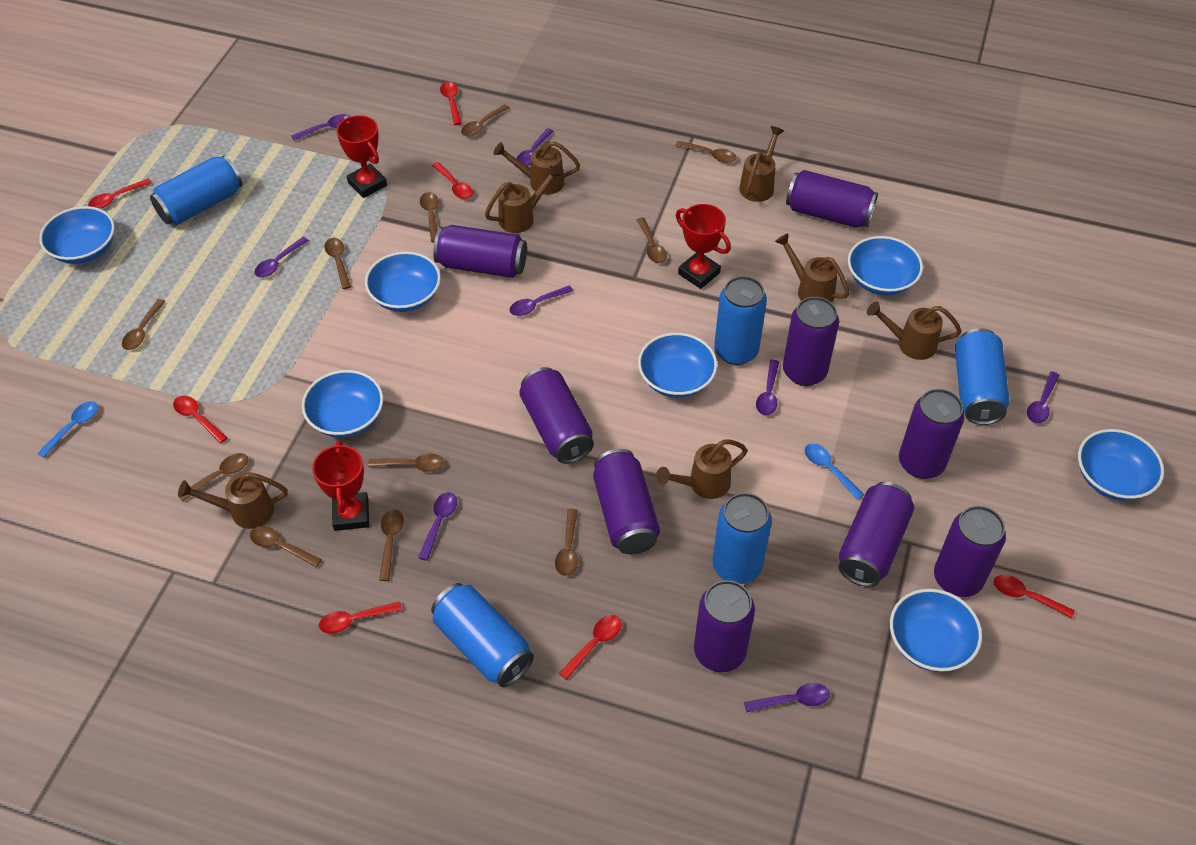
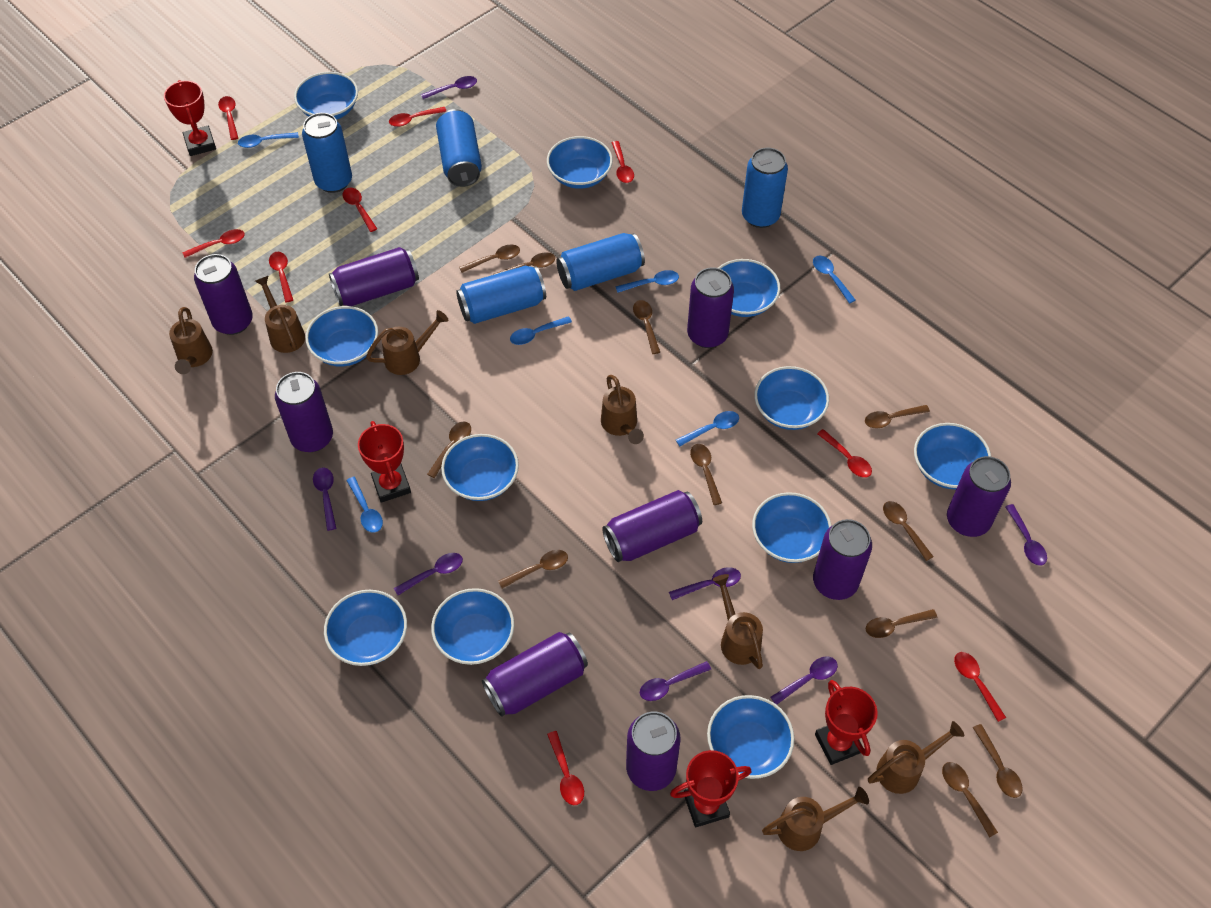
blue bowl: [39,206,115,264] [302,370,383,437] [365,252,441,312] [638,333,717,398] [848,236,923,295] [890,589,982,672] [1078,429,1164,501] = 7 -> [294,72,358,120] [305,306,378,366] [324,590,407,666] [431,588,514,665] [441,434,519,501] [547,136,613,189] [707,695,794,779] [718,259,780,317] [752,492,832,563] [754,366,829,430] [914,423,991,489] = 11
blue spoon: [37,401,98,458] [805,444,864,500] = 2 -> [238,132,299,148] [346,477,383,533] [510,316,572,345] [615,270,679,293] [676,411,739,446] [813,256,856,304] = 6
purple spoon: [255,237,309,277] [291,114,351,141] [418,492,457,561] [509,285,573,316] [516,128,553,166] [744,683,830,713] [756,360,779,415] [1027,371,1059,423] = 8 -> [313,468,336,531] [394,553,463,595] [421,76,477,99] [640,661,711,701] [669,567,741,600] [770,656,838,705] [1005,504,1047,566] = 7
red spoon: [88,179,152,209] [173,396,227,444] [319,602,402,634] [432,162,473,199] [440,82,462,125] [559,615,622,680] [994,575,1075,619] = 7 -> [182,229,245,258] [218,96,238,140] [269,252,293,302] [342,188,377,232] [389,107,446,127] [547,731,584,805] [612,141,634,183] [817,429,872,478] [954,652,1006,722] = 9
red trophy: [312,440,369,531] [336,115,387,198] [676,204,731,289] = 3 -> [164,80,216,156] [358,421,411,503] [670,750,752,827] [815,680,878,765] = 4

